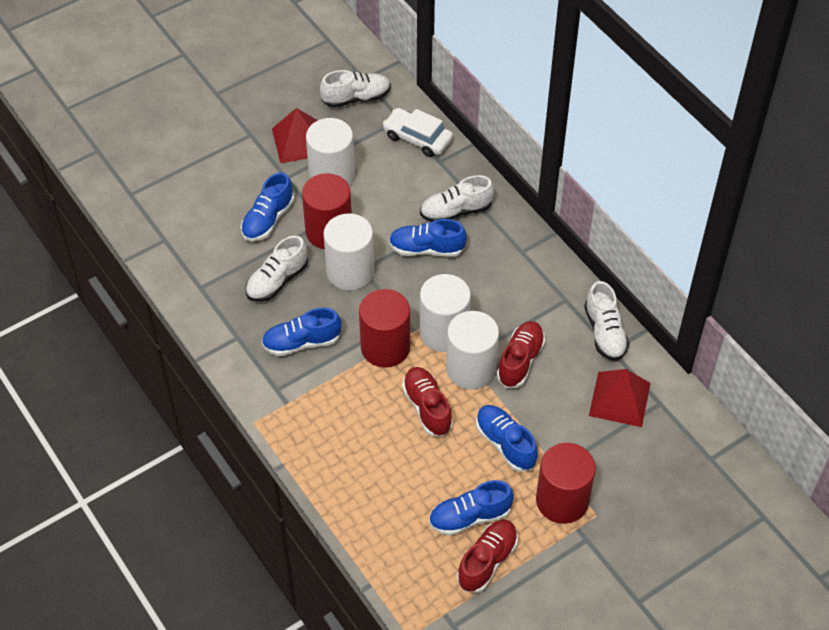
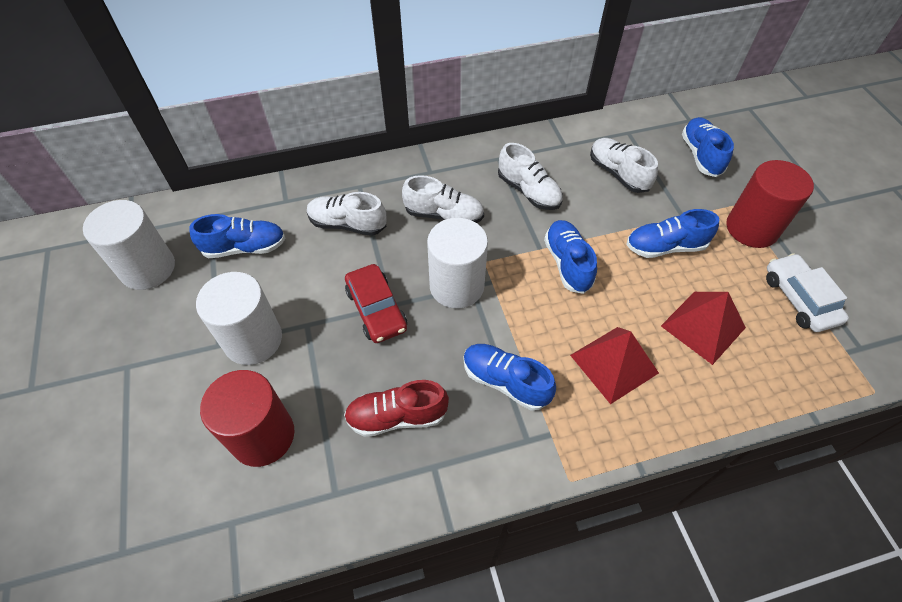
red car: none = 0 -> [345,264,407,343] = 1
red cylinder: [302,173,352,249] [359,289,410,367] [536,443,596,524] = 3 -> [200,370,295,467] [727,160,814,248] = 2
red shoe: [402,367,453,437] [457,520,518,593] [497,321,545,388] = 3 -> [344,380,449,437] = 1
white cylinder: [306,118,355,186] [323,213,374,291] [420,274,471,352] [446,311,499,390] = 4 -> [83,200,175,290] [196,272,282,365] [427,218,488,309] = 3

